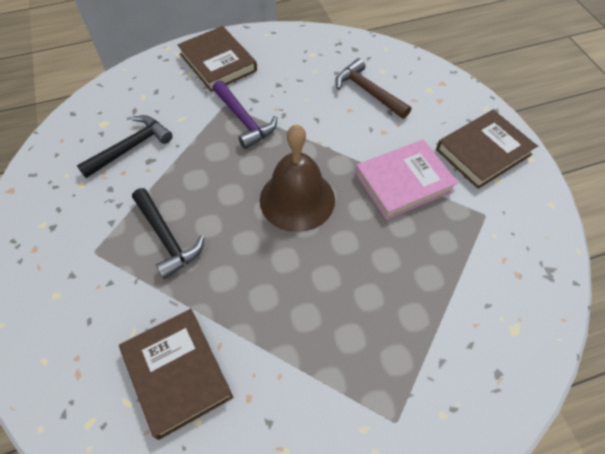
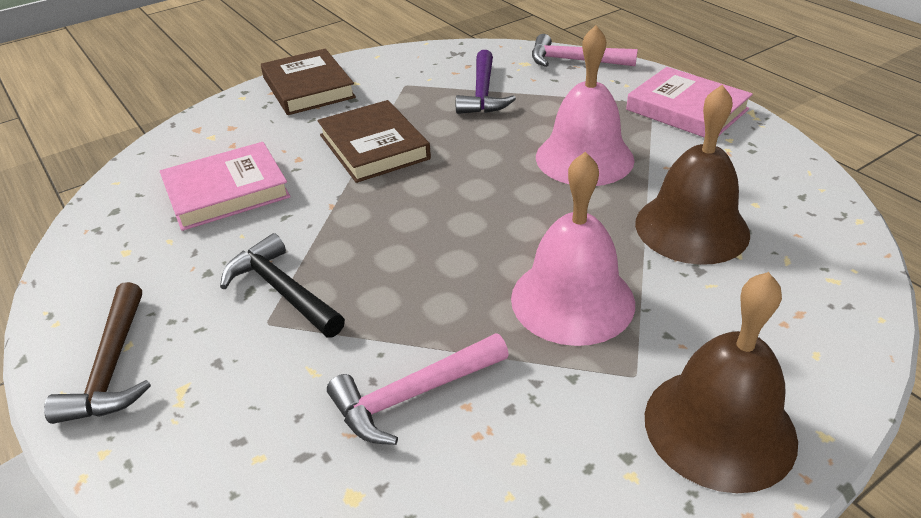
black hammer: [77,115,173,178] [132,188,204,279] = 2 -> [220,233,345,338] = 1
brown bell: [260,124,335,232] = 1 -> [635,84,750,265] [645,272,798,493] = 2
brown book: [119,309,234,440] [177,26,257,92] [436,110,537,189] = 3 -> [261,49,356,115] [317,100,431,183] = 2
pink bell: none = 0 -> [511,152,635,346] [536,25,634,186] = 2
pink book: [355,139,458,220] = 1 -> [160,142,291,231] [626,67,753,138] = 2
pink hammer: none = 0 -> [327,333,509,445] [532,34,638,67] = 2

